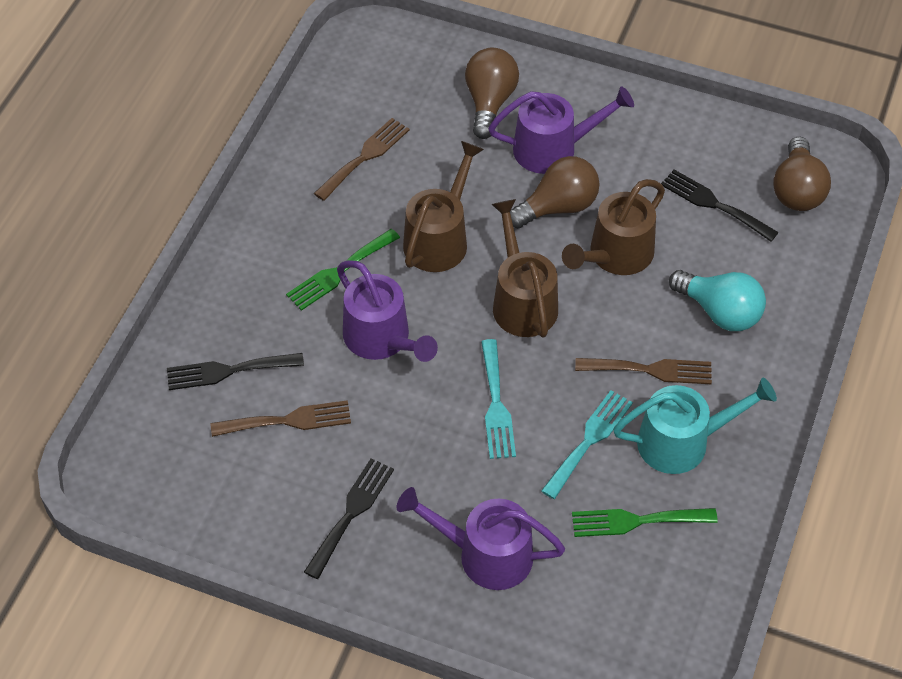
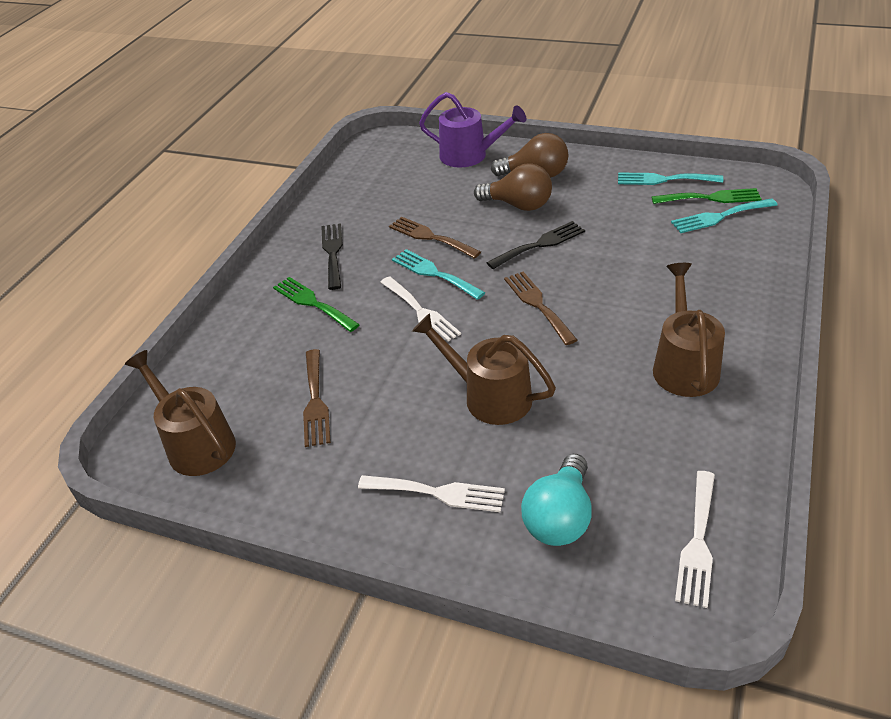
black fork: [167,353,304,390] [304,458,394,579] [661,170,779,242] = 3 -> [321,223,343,290] [487,221,585,269] = 2
brown light bulb: [465,48,519,139] [510,156,599,229] [773,137,831,211] = 3 -> [474,163,552,211] [491,133,569,178] = 2
purple watering can: [337,260,438,362] [397,487,565,590] [488,86,634,174] = 3 -> [419,92,526,168] = 1
turquoise fork: [481,339,516,459] [541,390,633,499] = 2 -> [392,249,486,300] [618,172,723,185] [671,198,777,233] = 3
turquoise watering can: [613,378,777,474] = 1 -> none = 0
white fork: none = 0 -> [358,475,505,512] [380,276,461,341] [675,471,715,608] = 3

